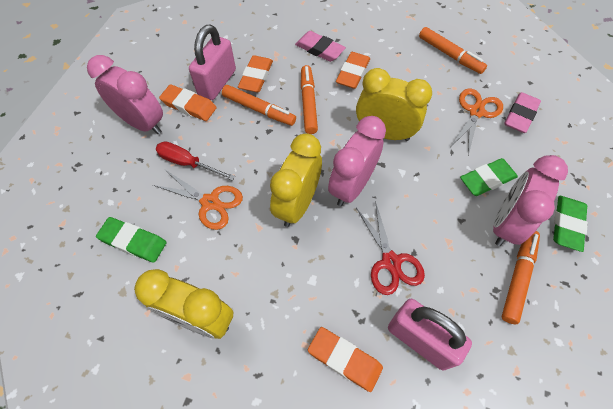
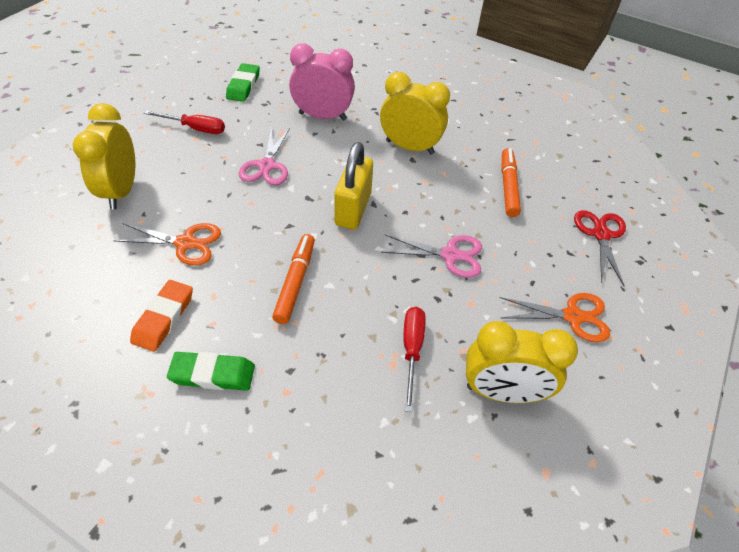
green eraser: [96,217,167,263] [460,158,518,196] [553,196,588,252] = 3 -> [167,352,255,391] [226,63,260,102] = 2
orange eraser: [159,84,217,121] [238,55,273,92] [308,327,383,392] [336,52,370,89] = 4 -> [130,280,193,352] = 1
orange marker: [222,85,296,126] [301,65,318,134] [419,27,487,74] [502,231,540,324] = 4 -> [272,234,315,324] [501,148,521,217] = 2
pink clock: [87,55,163,134] [328,116,386,206] [493,155,568,246] = 3 -> [289,43,355,121] = 1
pink eraser: [295,31,346,62] [504,92,541,133] = 2 -> none = 0
pink padlock: [189,25,236,100] [388,299,472,371] = 2 -> none = 0
pink scissors: none = 0 -> [239,126,290,185] [381,235,482,278] = 2
red screwdriver: [156,141,235,181] = 1 -> [144,110,225,134] [404,307,426,412] = 2
yellow padlock: none = 0 -> [335,142,373,229] = 1

